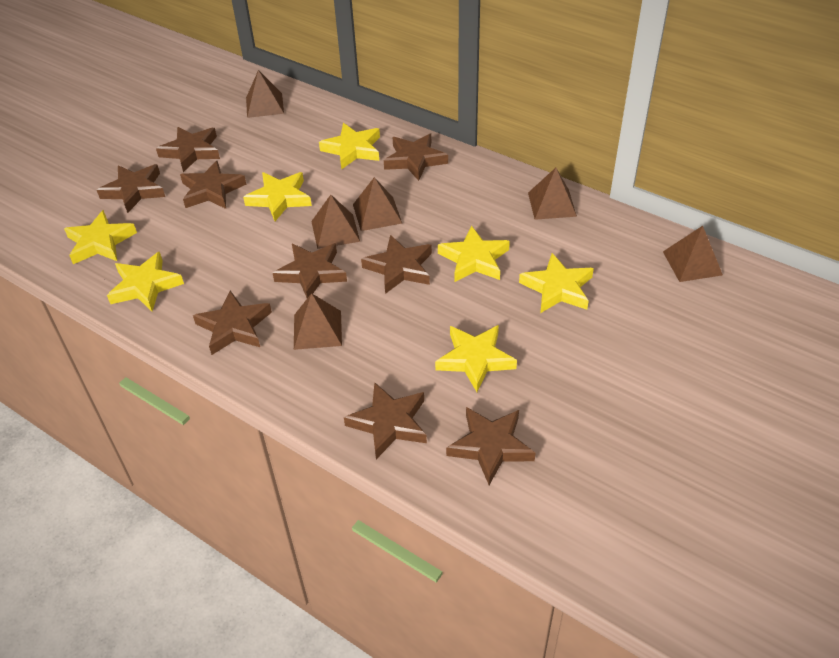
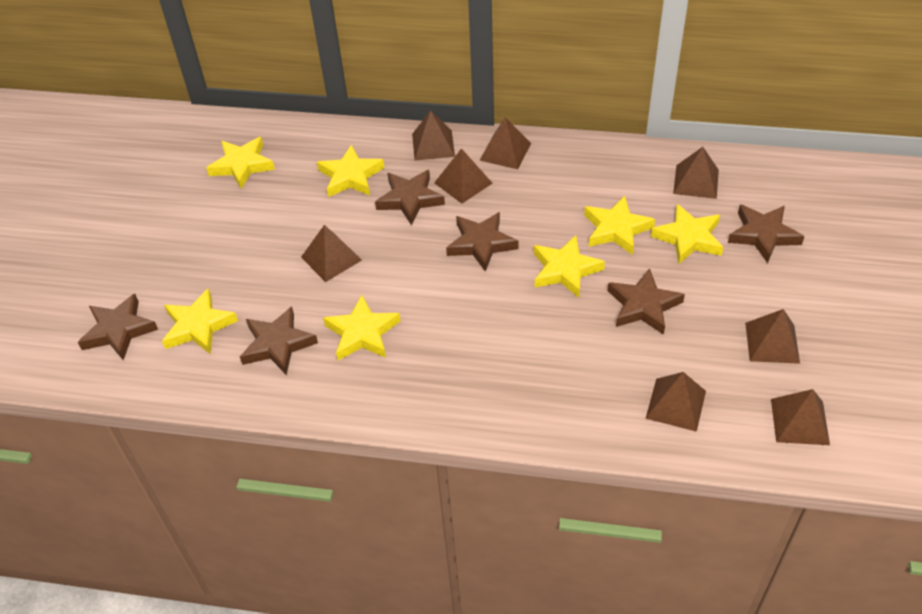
brown pyramid: [246,70,284,118] [294,293,342,350] [311,195,360,249] [353,177,402,231] [528,168,577,220] [663,226,723,282] = 6 -> [301,225,362,282] [412,110,455,160] [434,148,492,204] [480,117,531,169] [646,372,706,432] [673,147,719,199] [745,309,800,364] [771,389,830,445] = 8
brown star: [97,164,165,213] [156,127,220,172] [180,161,246,209] [193,291,272,355] [273,243,347,298] [344,382,427,459] [361,235,432,294] [384,134,448,181] [446,407,535,485] = 9 -> [78,294,158,360] [240,306,318,375] [375,170,445,225] [446,212,518,272] [608,268,685,335] [728,204,805,263] = 6

